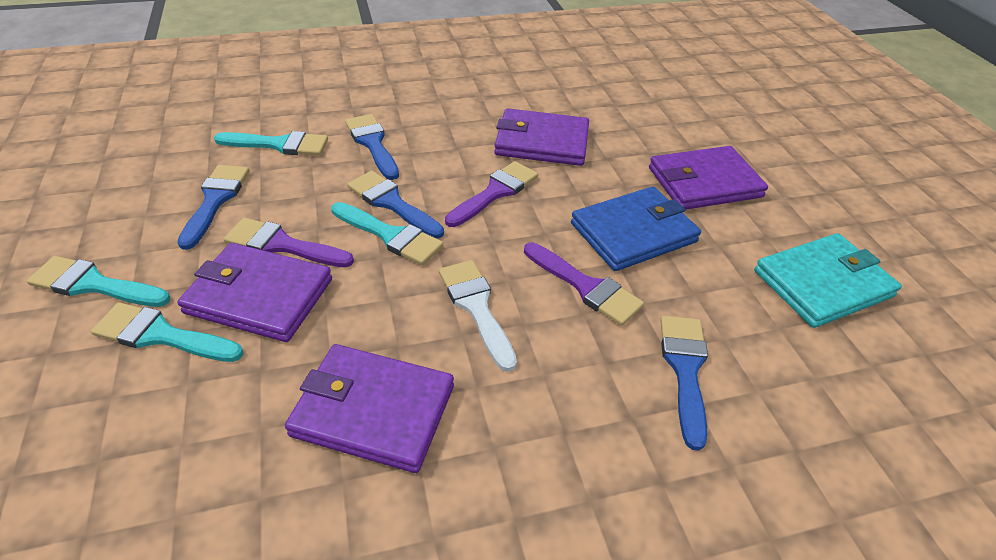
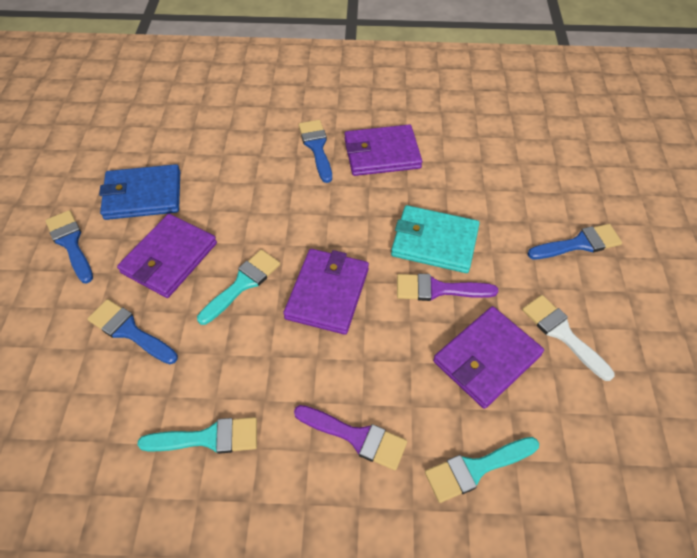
purple brush: [224,218,354,267] [445,161,538,227] [524,242,644,326] = 3 -> [294,405,407,471] [397,273,498,301] = 2
turquoise brush: [27,256,170,307] [91,302,243,362] [214,131,328,156] [331,202,443,265] = 4 -> [137,417,257,454] [197,250,280,325] [425,437,539,503] = 3

